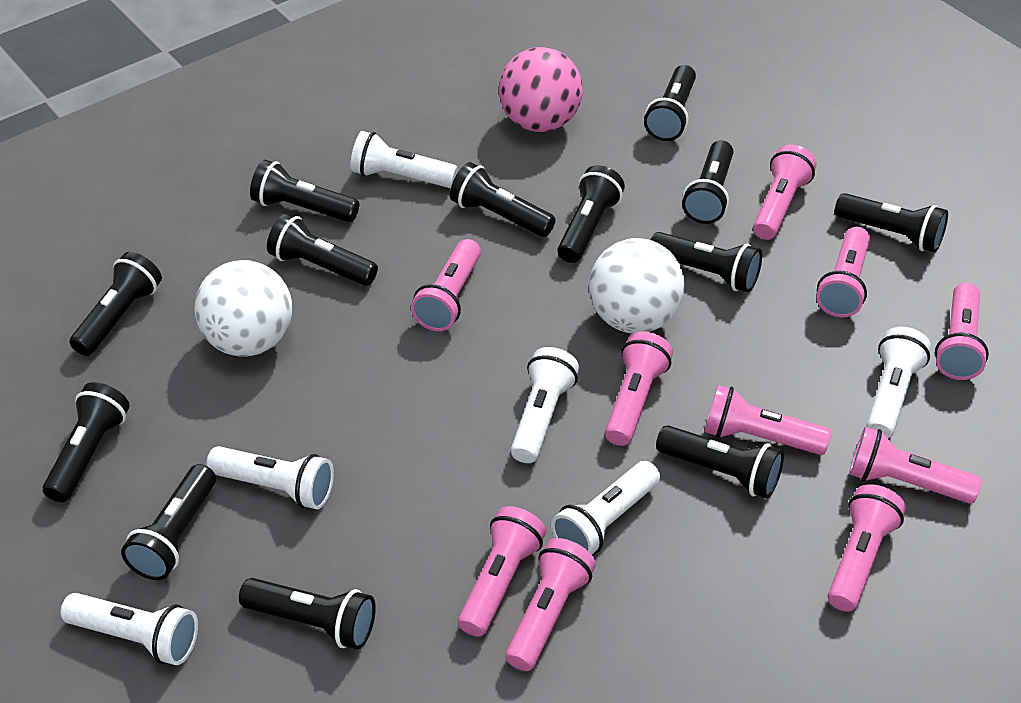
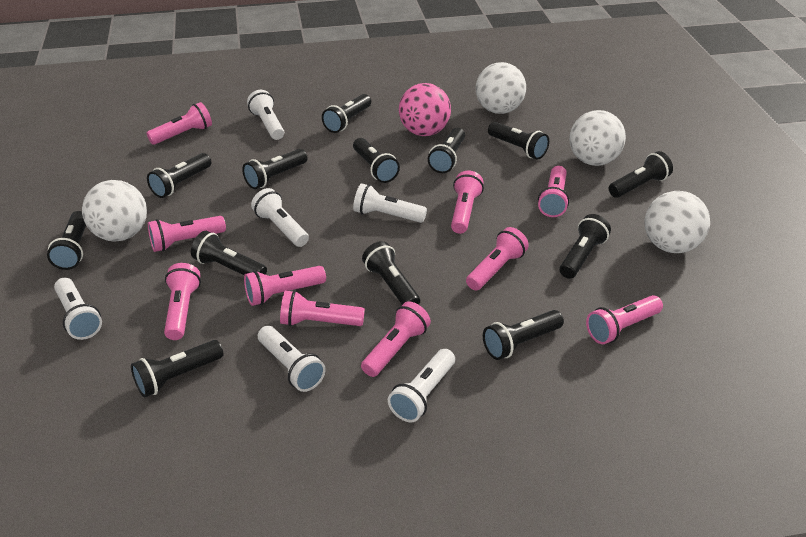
white ball: [194,260,292,357] [589,238,685,333] = 2 -> [82,180,147,241] [476,62,526,114] [569,110,626,166] [644,191,710,253] = 4

